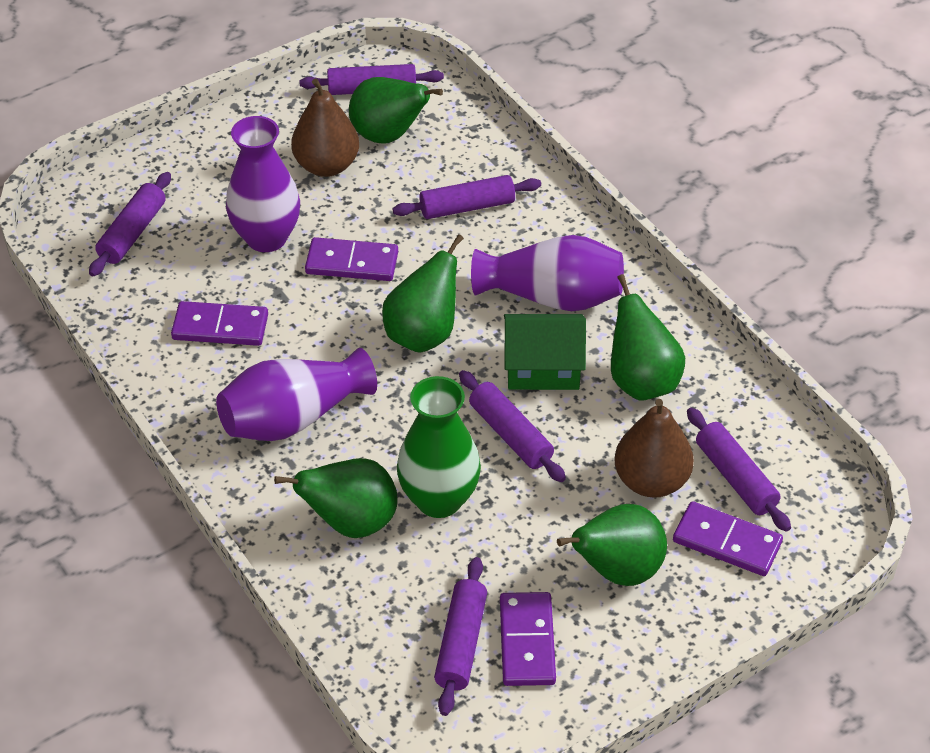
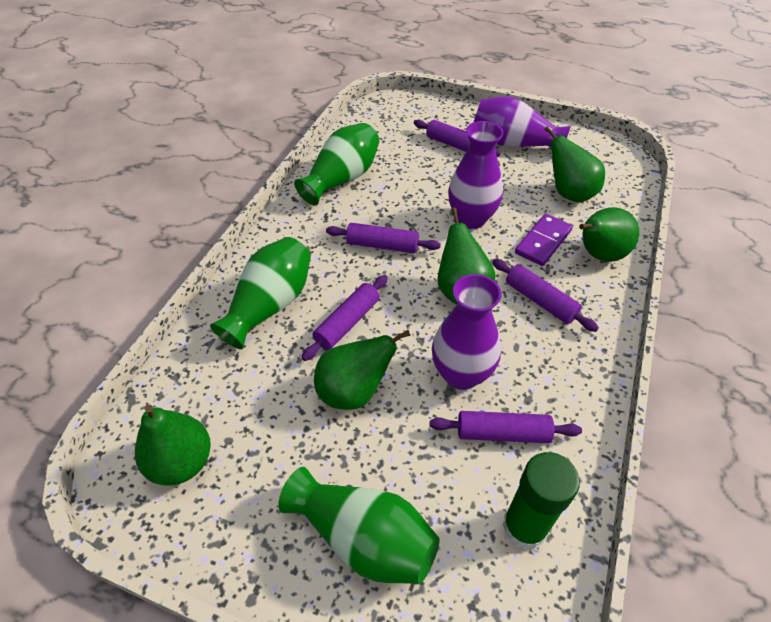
brown pear: [291,78,359,177] [615,399,694,498] = 2 -> none = 0
green glue stick: none = 0 -> [502,452,580,550] = 1
green house: [504,314,586,390] = 1 -> none = 0
green vase: [397,376,481,518] = 1 -> [210,237,311,349] [278,467,440,584] [294,123,379,205] = 3
purple domino: [171,301,268,346] [305,237,398,281] [500,592,556,686] [673,501,783,576] = 4 -> [515,214,573,266] = 1
purple rolling pin: [89,172,171,277] [300,64,444,95] [393,175,541,219] [434,557,487,716] [459,370,566,482] [687,408,791,532] = 6 -> [302,275,388,361] [326,223,441,253] [414,120,501,157] [430,411,582,443] [492,259,599,332] = 5

